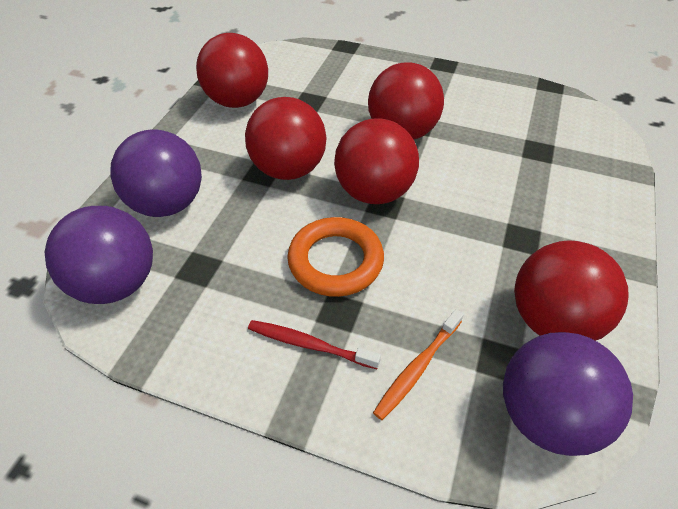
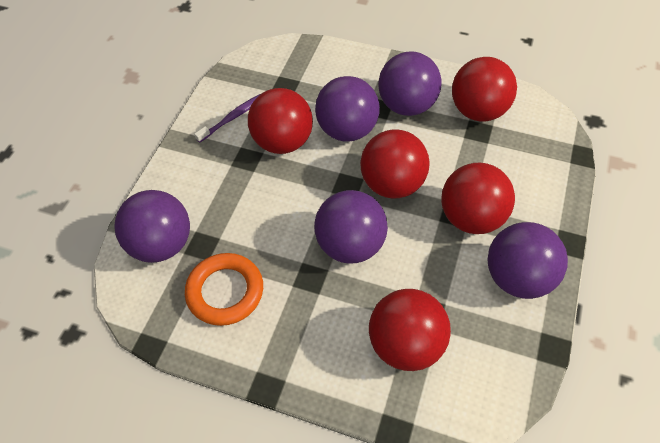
orange toothbrush: [373,309,464,420] = 1 -> none = 0
purple ball: [45,206,153,304] [110,130,202,217] [503,332,633,456] = 3 -> [115,190,190,263] [314,190,388,264] [315,76,380,142] [378,51,441,116] [487,222,568,299] = 5
purple toothbrush: none = 0 -> [194,94,260,143] = 1
red toothbrush: [248,320,381,369] = 1 -> none = 0

